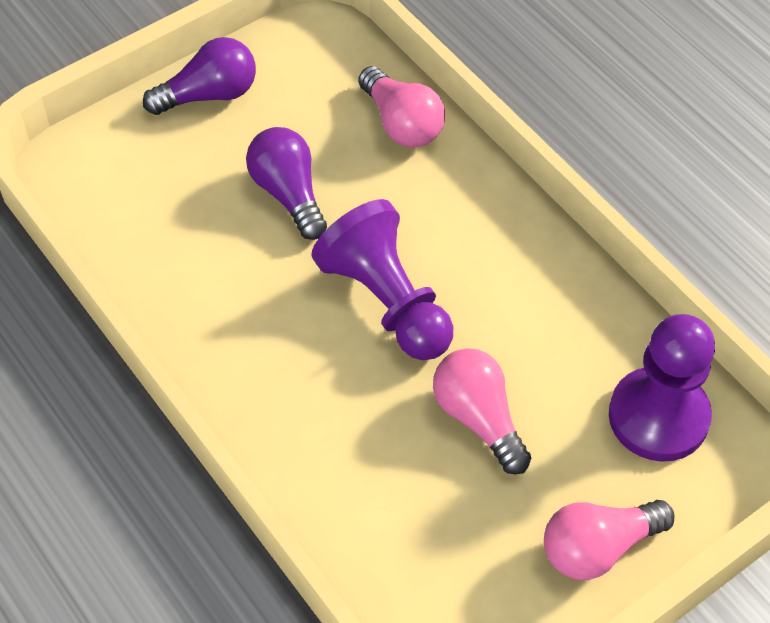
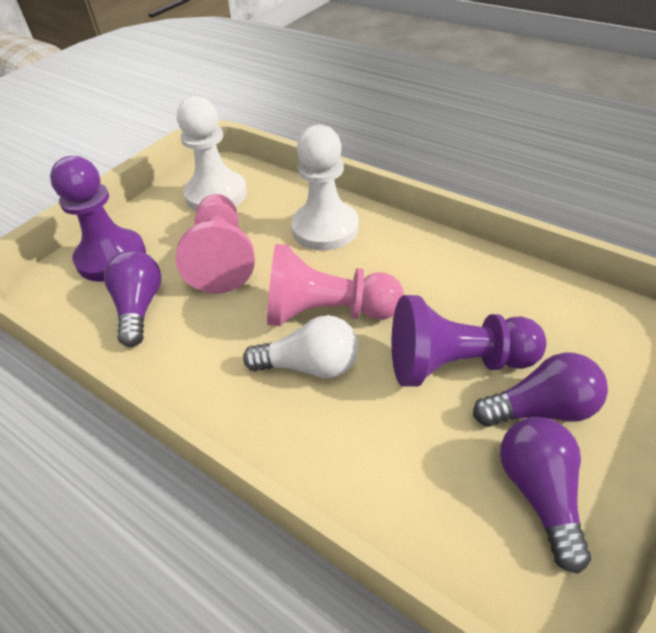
pink light bulb: [358,66,445,147] [433,348,531,474] [544,500,674,580] = 3 -> none = 0
pink pawn: none = 0 -> [176,194,255,293] [267,244,404,326] = 2
purple light bulb: [143,37,256,115] [246,127,327,240] = 2 -> [104,250,161,347] [473,353,608,427] [500,417,592,574] = 3
white light bulb: none = 0 -> [243,315,358,378] = 1
white pawn: none = 0 -> [177,96,247,211] [291,125,359,251] = 2

